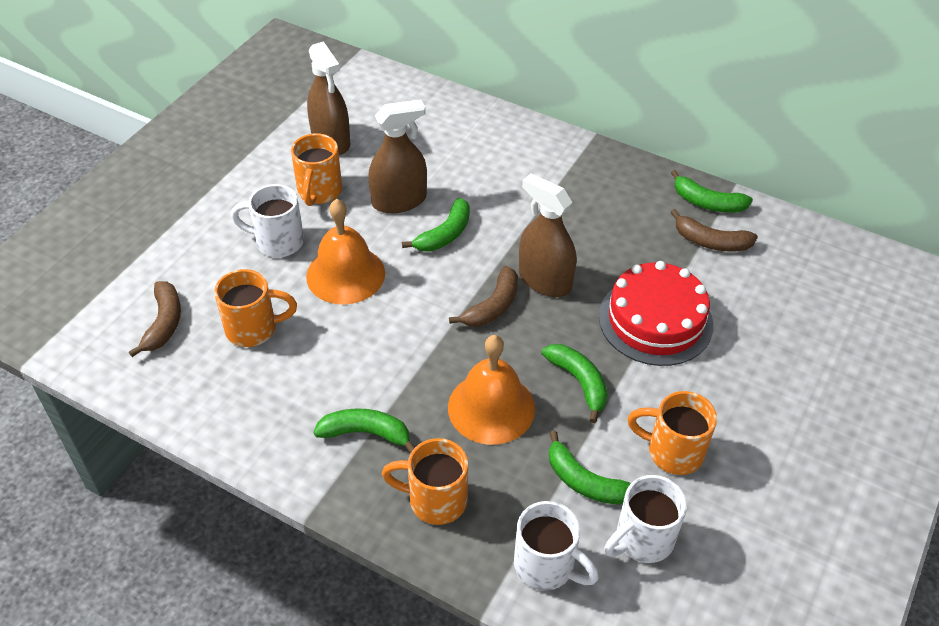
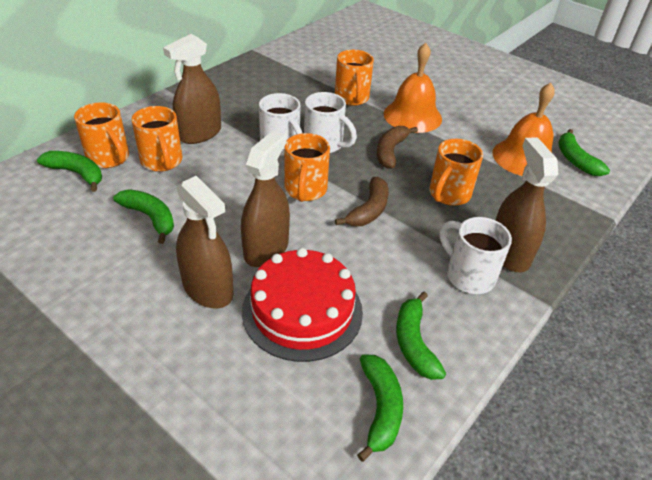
brown banana: [129,281,181,357] [449,266,518,327] [671,209,758,252] = 3 -> [335,177,389,226] [377,126,418,169] = 2
brown spray bottle: [307,41,350,155] [368,99,427,213] [519,173,576,297] = 3 -> [163,34,221,144] [176,176,233,309] [241,130,290,267] [496,137,558,272] = 4
orange mug: [214,269,297,347] [291,133,342,206] [382,438,468,525] [628,391,717,475] = 4 -> [74,102,129,168] [131,106,182,172] [284,133,330,202] [335,50,374,106] [429,139,483,206] = 5

